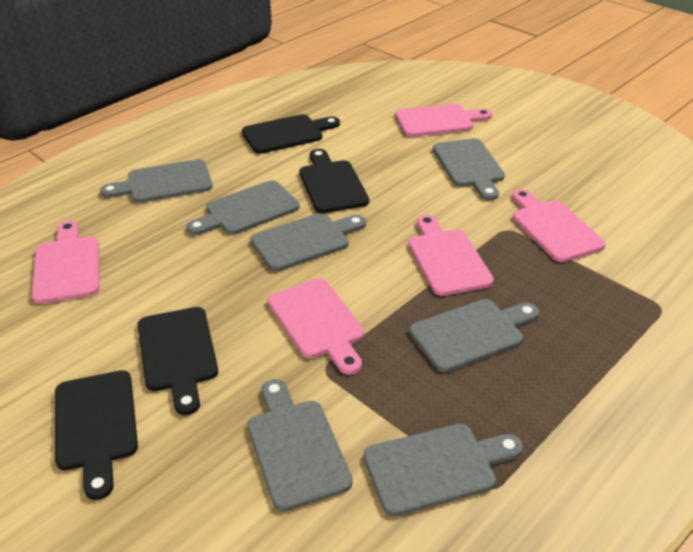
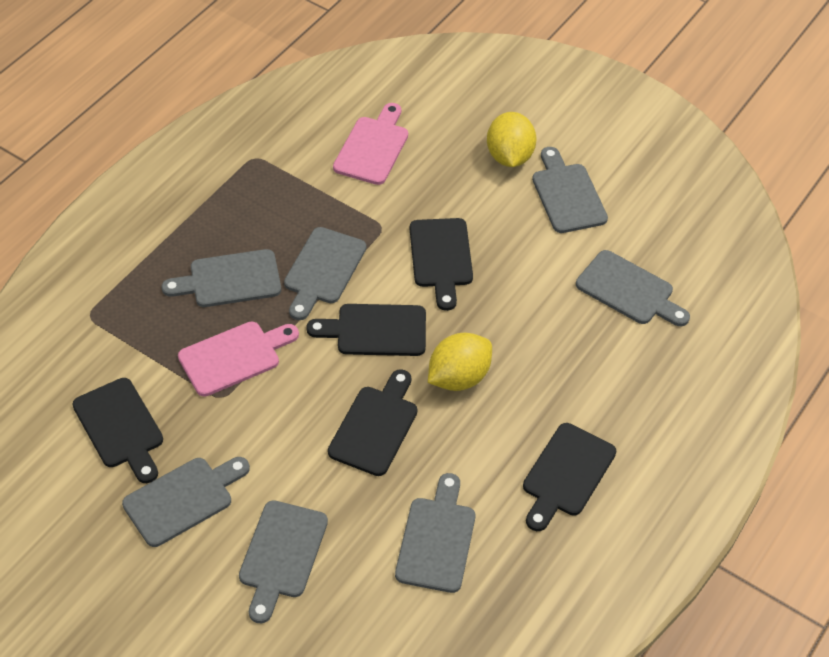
black cutting board: [55,370,138,500] [138,307,218,415] [242,114,340,154] [299,149,369,213] = 4 -> [73,378,163,483] [306,304,426,356] [328,369,417,476] [410,218,473,311] [523,423,616,531] = 5
pink cutting board: [32,221,100,304] [268,278,364,375] [395,104,492,137] [408,215,494,296] [512,189,606,262] = 5 -> [178,321,299,397] [333,103,408,185] = 2
yellow lemon: none = 0 -> [428,333,492,391] [487,112,537,167] = 2

